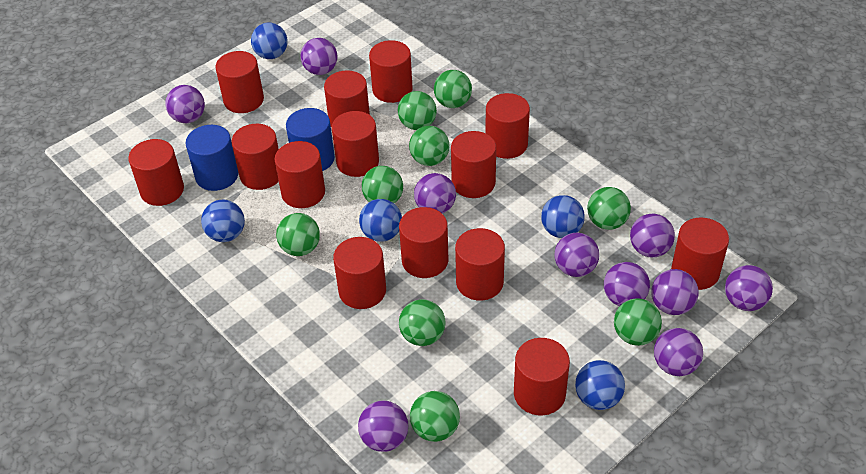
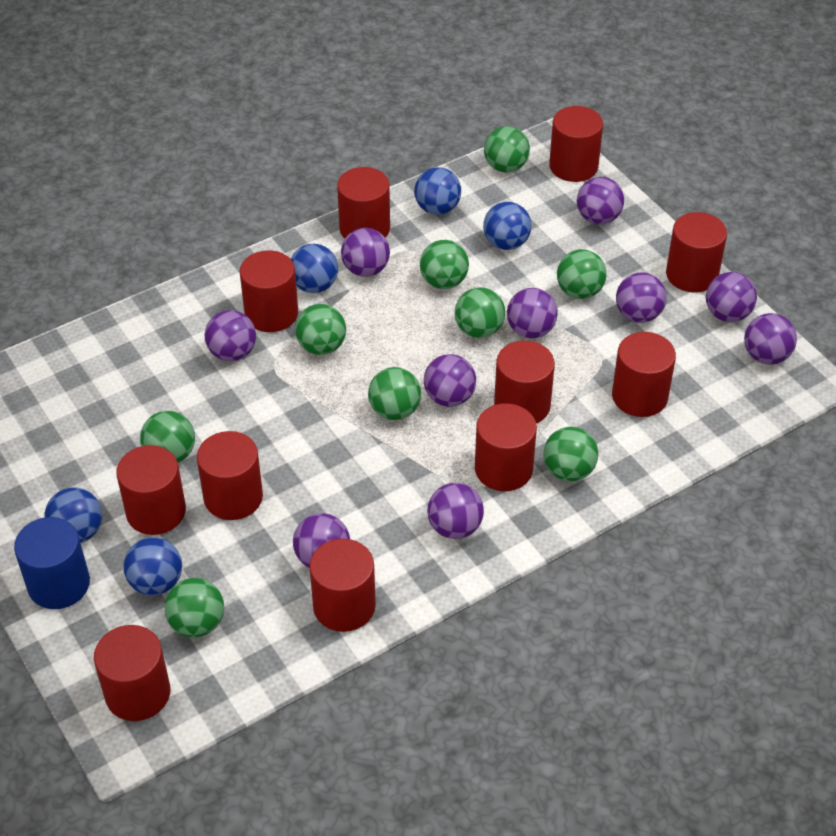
blue cylinder: [185,125,238,191] [286,108,335,171] = 2 -> [14,517,90,609] = 1
red cylinder: [128,139,184,206] [215,51,264,113] [231,124,279,190] [274,141,325,208] [324,70,370,128] [332,111,379,177] [333,237,386,309] [369,40,413,103] [399,207,448,278] [451,131,496,198] [455,228,505,300] [485,93,530,159] [514,338,570,415] [671,218,729,290] = 14 -> [94,625,171,721] [116,445,186,535] [197,431,263,520] [240,250,298,332] [309,538,376,632] [337,167,390,239] [475,403,537,491] [494,341,555,424] [549,106,603,182] [612,332,676,417] [666,212,727,292] = 11

